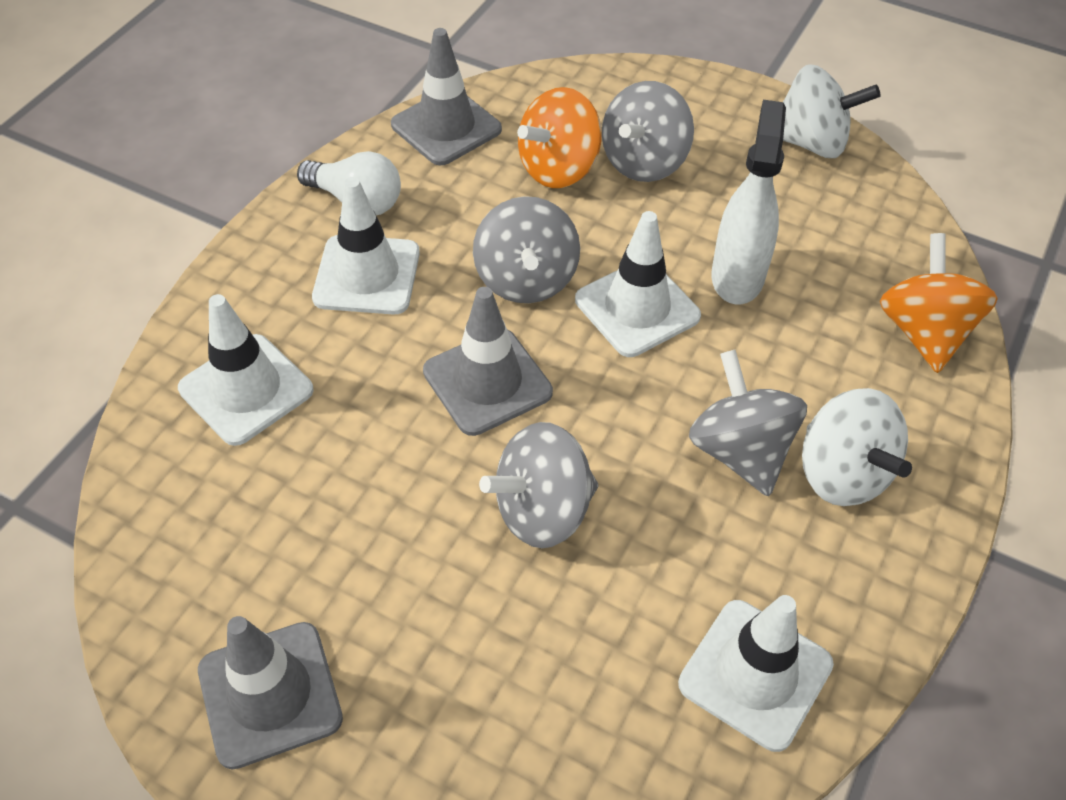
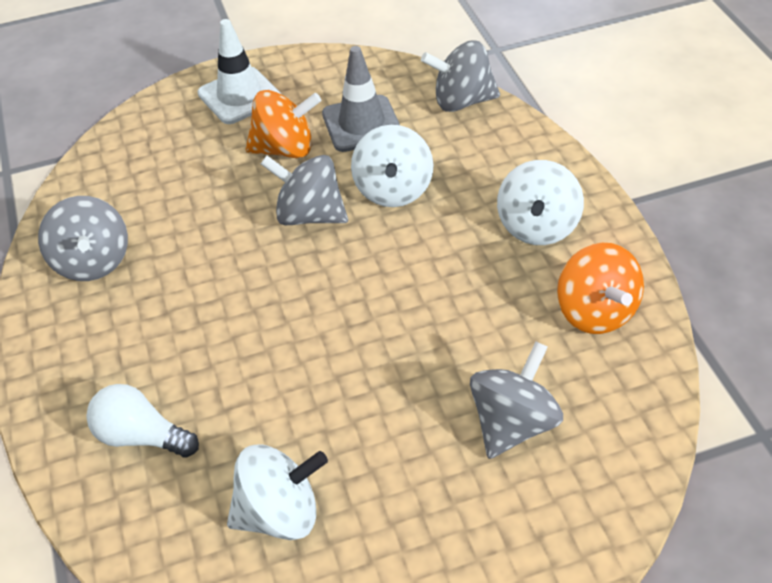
grey traffic cone: [198,616,343,770] [391,28,502,165] [423,287,553,436] = 3 -> [322,46,400,152] = 1
white spinning top: [783,64,881,158] [802,388,912,506] = 2 -> [227,445,328,540] [351,125,433,207] [497,160,584,245] = 3
white spray bottle: [711,100,786,305] = 1 -> none = 0
white traffic cone: [178,294,314,446] [312,177,420,315] [575,211,701,357] [678,595,834,752] = 4 -> [198,19,281,124] = 1

